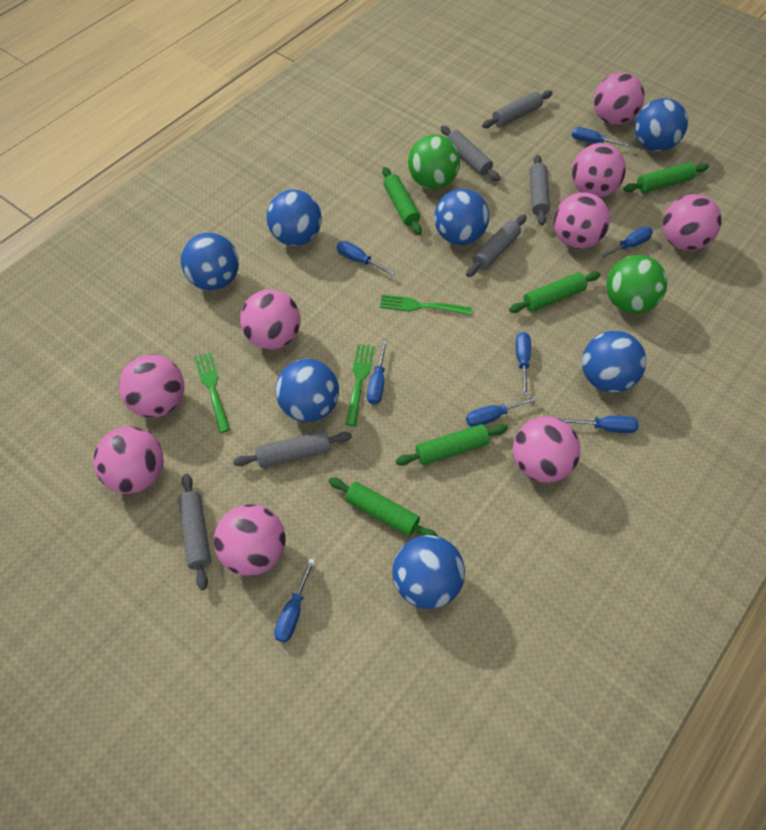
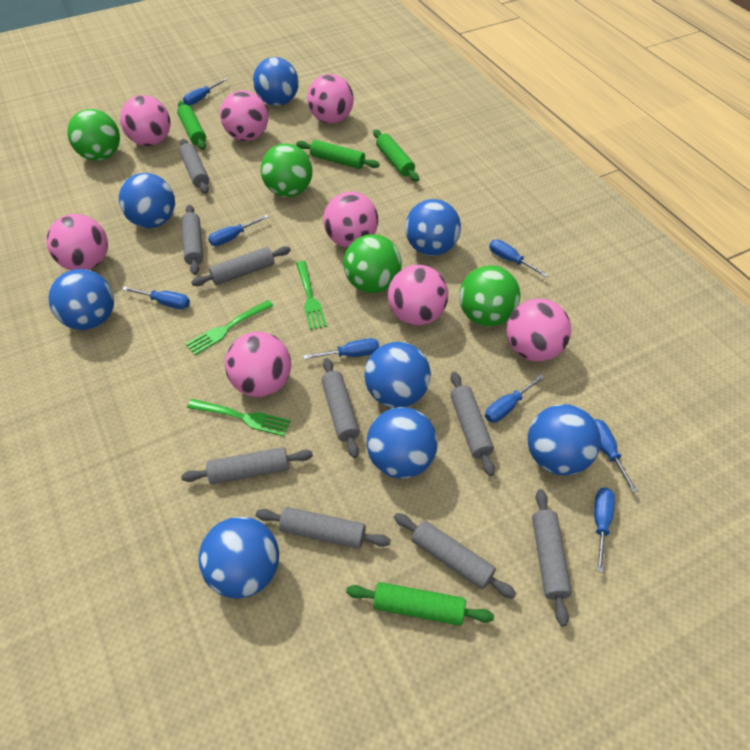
blue ball: [181,233,239,291] [266,190,322,246] [275,359,339,422] [393,535,465,609] [434,189,489,245] [582,331,646,393] [635,98,688,151] = 7 -> [48,269,114,330] [119,173,175,228] [198,517,279,599] [253,57,299,106] [364,342,431,408] [367,407,438,479] [405,199,461,256] [528,404,601,476] = 8
green ball: [408,135,460,189] [606,255,667,314] = 2 -> [67,109,120,161] [261,144,312,197] [344,234,402,293] [459,265,520,326] = 4
green rolling pin: [329,477,437,536] [382,167,422,235] [396,424,508,466] [509,271,601,313] [624,162,709,193] = 5 -> [177,101,206,150] [296,140,380,169] [346,582,494,626] [373,129,419,182] = 4
grey rolling pin: [178,473,211,590] [233,431,352,468] [440,125,500,181] [466,215,526,277] [482,90,552,128] [530,155,550,226] = 6 -> [179,139,209,194] [181,205,203,275] [181,447,313,484] [191,246,291,286] [256,507,391,549] [321,358,360,458] [394,513,516,599] [450,372,495,476] [532,489,572,626] = 9
pink ball: [93,427,163,494] [119,354,184,418] [214,504,286,576] [240,289,300,349] [513,416,580,483] [554,192,610,249] [572,143,626,198] [594,72,645,125] [663,194,721,251] = 9 -> [47,214,108,270] [120,95,171,146] [220,90,268,141] [225,332,291,397] [307,74,354,124] [323,192,378,248] [388,265,448,325] [507,298,571,362] = 8

